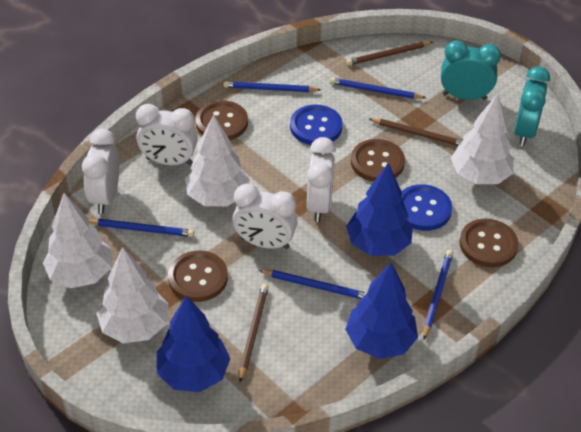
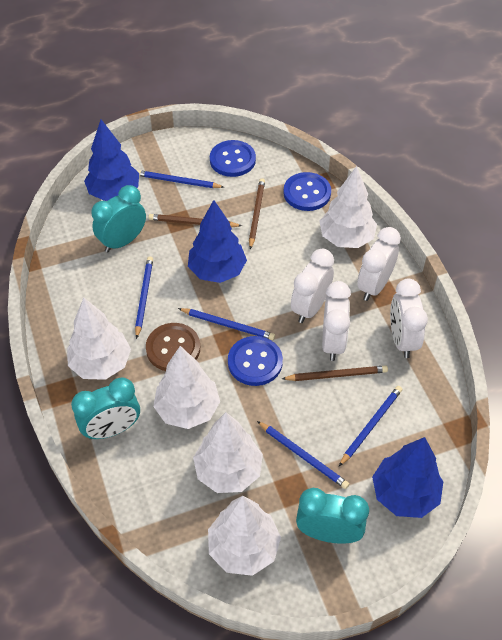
blue button: [290,105,343,145] [401,184,452,231] = 2 -> [210,140,256,177] [228,336,283,386] [283,172,331,211] = 3
brown button: [168,251,228,302] [196,100,248,140] [351,139,405,182] [459,219,518,267] = 4 -> [146,323,200,371] = 1
turquoise clock: [441,40,501,100] [514,66,550,146] = 2 -> [71,377,140,439] [91,185,146,252] [296,488,369,544] = 3
white tree: [43,193,112,288] [96,247,169,343] [185,114,250,206] [451,94,514,184] = 4 -> [67,297,131,380] [153,346,220,429] [193,412,263,493] [208,496,281,576] [319,166,377,248] = 5

